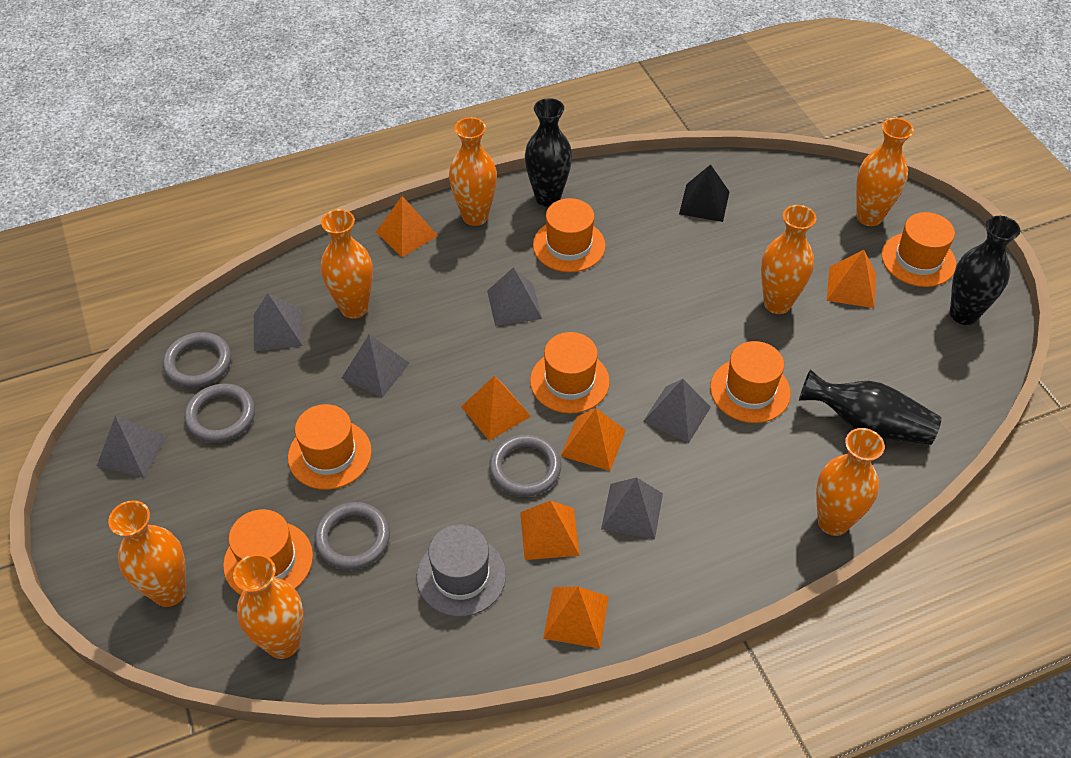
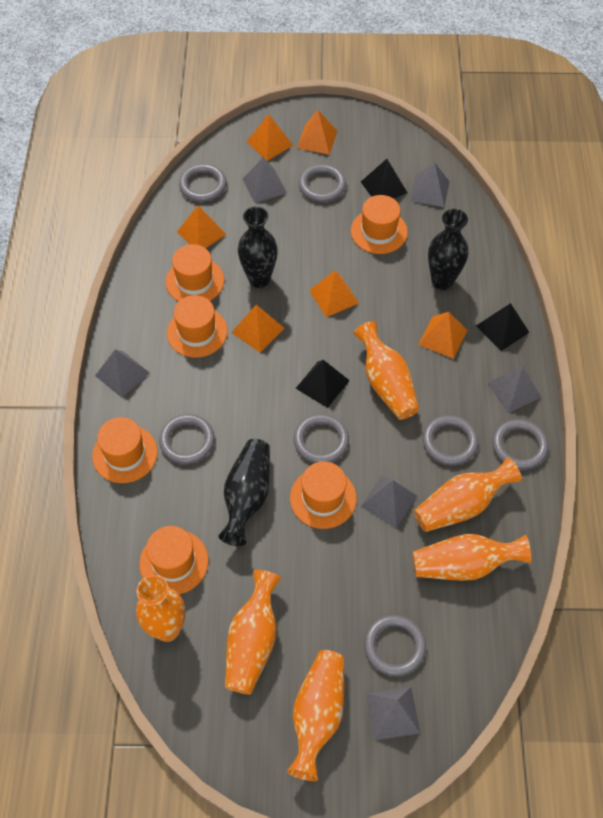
black pyramid: [679,164,729,222] = 1 -> [295,360,350,408] [361,159,407,199] [476,303,529,351] = 3
grey hat: [417,524,506,617] = 1 -> none = 0
grey ring: [163,332,231,388] [184,383,255,443] [315,502,390,570] [489,434,561,497] = 4 -> [159,414,215,464] [179,164,226,202] [294,414,349,463] [299,164,346,202] [364,615,426,676] [423,415,478,465] [492,419,548,470] = 7
orange vase: [108,500,186,607] [233,554,303,659] [321,209,373,319] [449,117,497,226] [761,205,816,314] [816,428,885,536] [856,118,914,226] = 7 -> [136,575,185,642] [225,570,281,694] [287,650,344,781] [354,321,419,420] [412,534,531,581] [414,457,522,532] = 6

